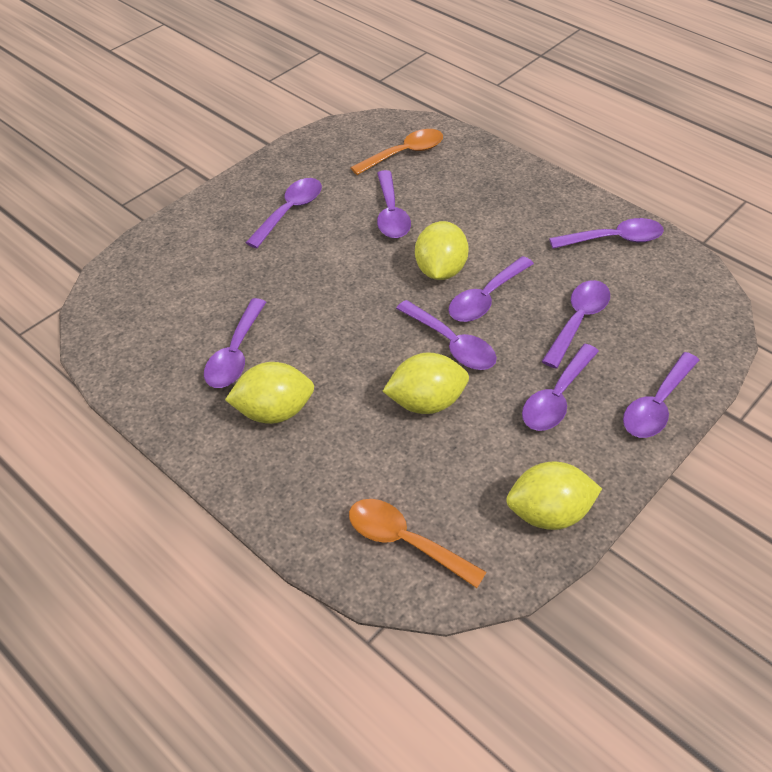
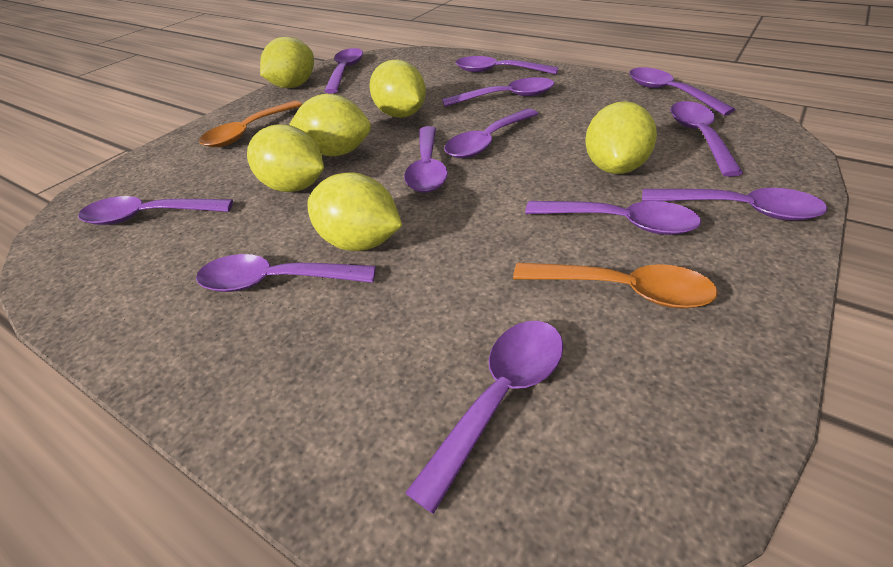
purple spoon: [204,298,266,388] [245,178,322,249] [377,170,411,238] [396,300,497,370] [449,256,534,322] [522,344,599,431] [541,280,610,369] [549,218,664,249] [623,352,699,438] = 9 -> [78,196,233,225] [196,254,376,292] [324,48,363,93] [404,126,448,193] [405,321,563,514] [442,77,554,107] [444,109,538,158] [456,56,559,74] [525,201,701,235] [629,67,735,116] [642,188,827,221] [670,101,743,177] = 12
yellow lemon: [225,362,314,424] [382,352,469,414] [415,221,469,280] [506,461,602,530] = 4 -> [247,125,324,192] [260,37,314,88] [289,94,371,156] [307,172,402,251] [369,59,426,118] [585,101,657,174] = 6

